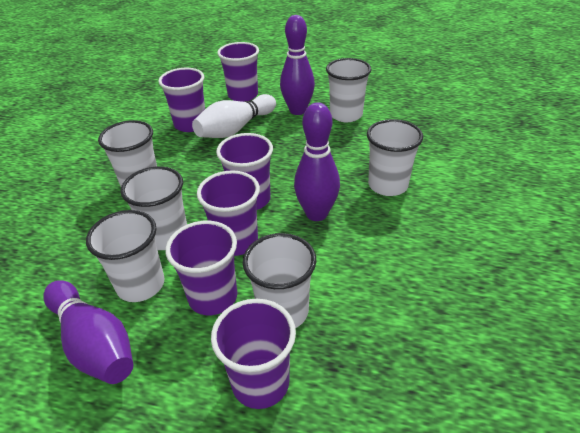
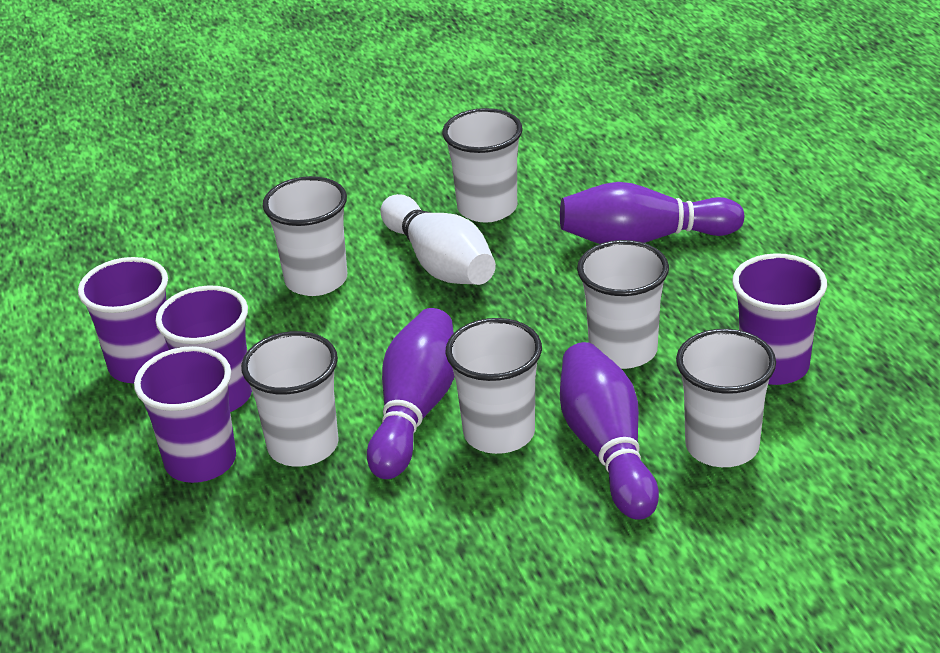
purple cup: [159,68,205,132] [166,221,237,315] [197,170,260,256] [211,299,296,409] [216,133,273,210] [217,42,259,102] = 6 -> [78,257,169,383] [134,346,236,483] [155,285,252,412] [732,253,827,385] = 4

